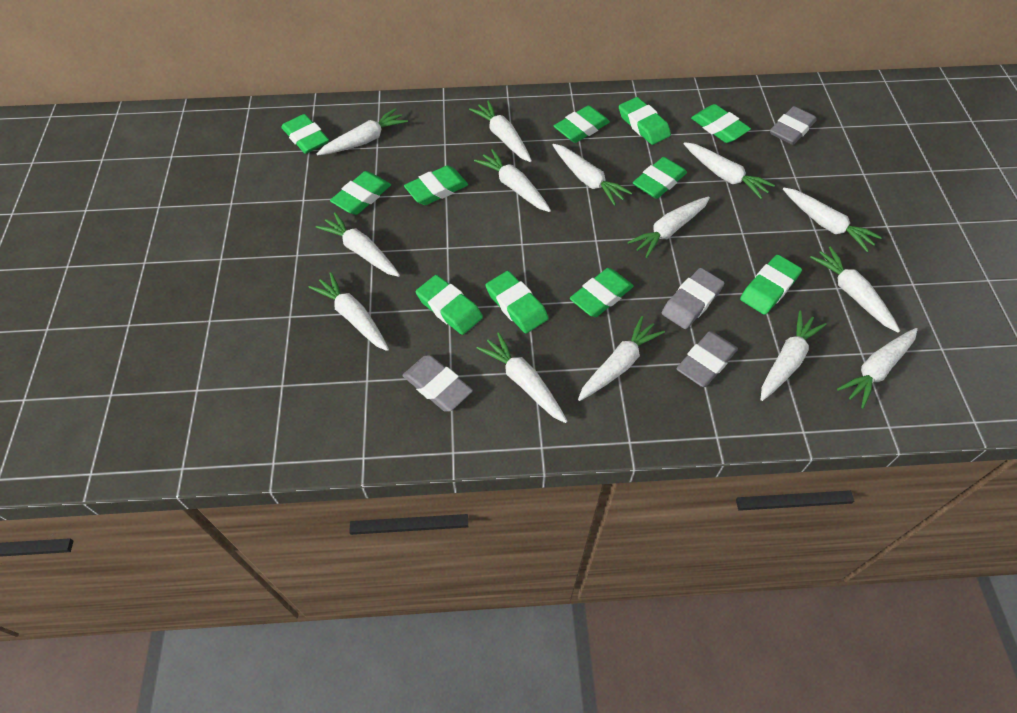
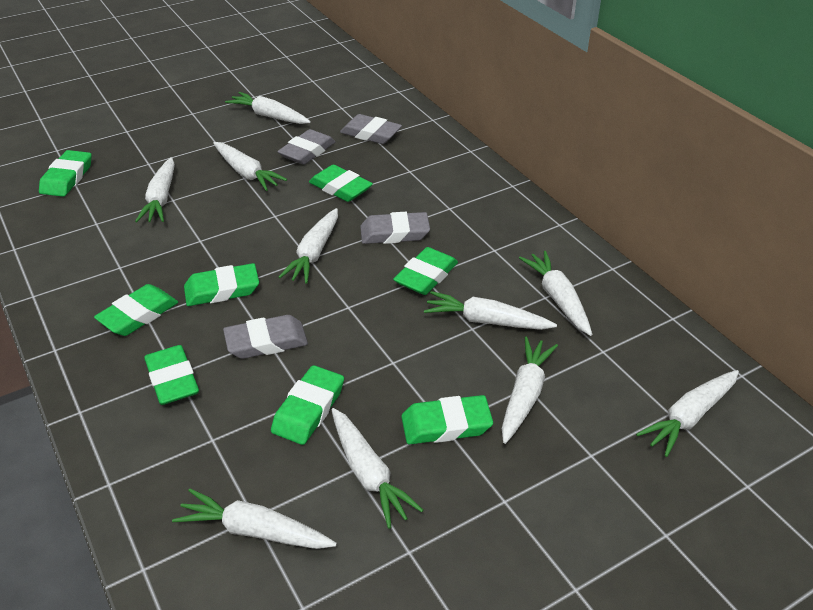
green eraser: [281,114,329,154] [330,171,391,215] [404,165,468,205] [416,275,483,335] [485,271,548,333] [554,105,610,143] [570,268,634,317] [619,97,671,145] [633,157,687,199] [691,104,751,143] [740,255,802,315] = 11 -> [39,150,92,197] [94,284,178,336] [144,345,199,405] [184,263,259,306] [271,365,344,445] [309,165,373,202] [393,247,458,295] [401,395,493,444] = 8
white carrot: [308,272,389,351] [316,212,400,277] [317,108,408,156] [469,100,532,162] [474,149,551,212] [476,332,568,423] [553,144,632,206] [578,316,665,401] [627,197,710,258] [684,142,775,199] [761,311,826,401] [783,188,882,252] [810,246,900,333] [837,328,918,409] = 14 -> [135,157,175,222] [172,489,337,549] [213,142,287,191] [225,92,311,124] [279,208,338,284] [331,408,423,529] [424,291,557,330] [502,337,558,444] [519,251,592,336] [636,370,739,457] = 10

